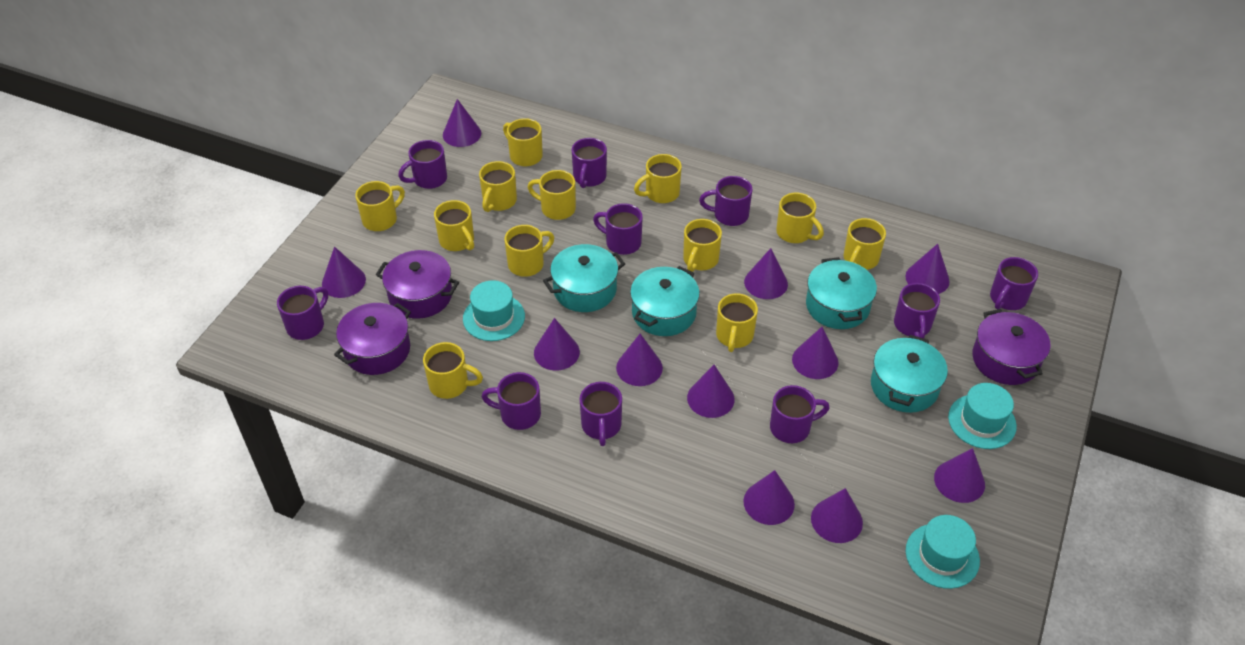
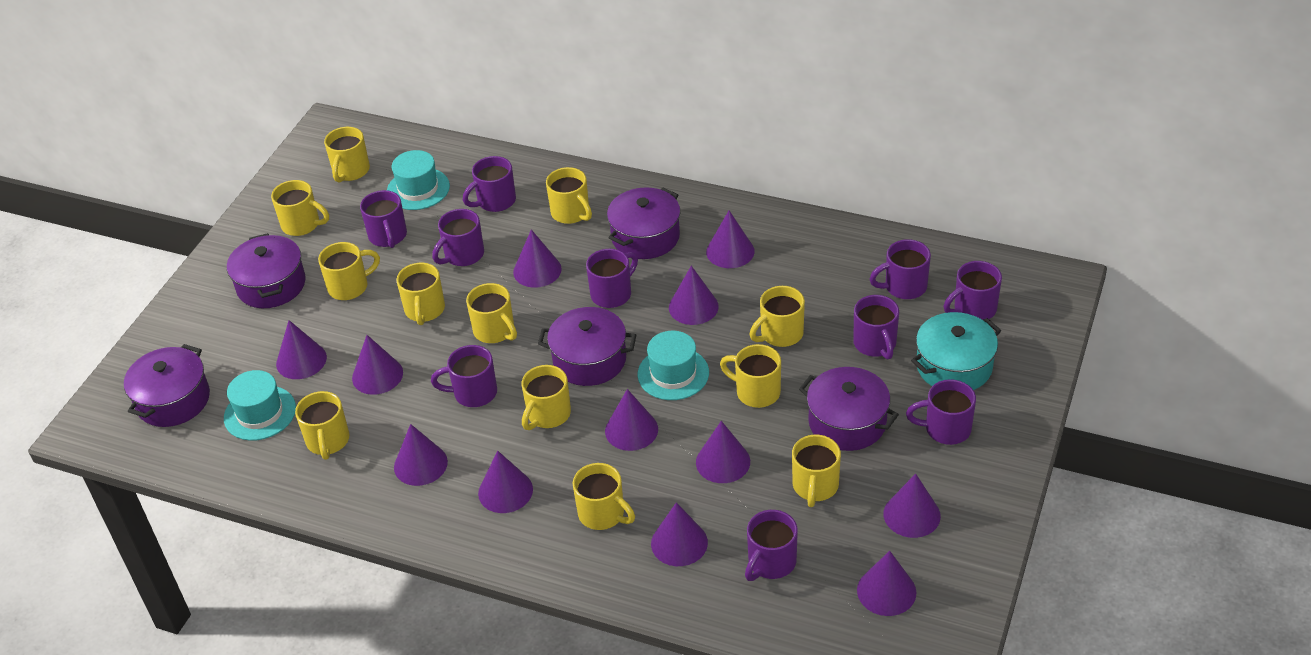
purple cone: [322,247,366,298] [443,99,481,147] [534,318,580,370] [616,334,663,386] [687,365,735,418] [743,470,795,525] [744,248,788,299] [792,327,839,379] [811,488,863,543] [905,244,950,294] [934,448,985,503] = 11 -> [276,320,327,379] [352,335,403,395] [394,424,448,486] [478,451,533,513] [513,230,562,288] [605,389,658,451] [651,502,708,566] [669,266,719,325] [696,421,750,483] [706,211,755,268] [857,551,916,616] [883,474,941,538] = 12
purple pot: [334,303,411,375] [376,250,459,319] [972,309,1050,385] = 3 -> [124,344,210,427] [227,233,306,308] [538,307,636,386] [607,187,680,259] [799,367,899,451] = 5
turquoise pot: [543,244,625,312] [630,266,700,336] [806,257,877,329] [871,335,948,413] = 4 -> [911,312,1001,390] = 1

